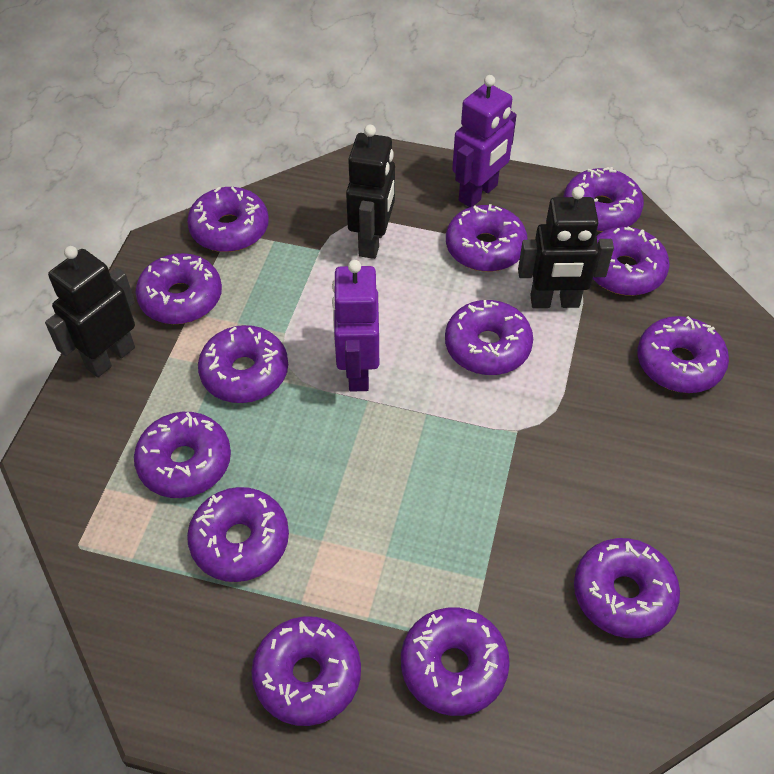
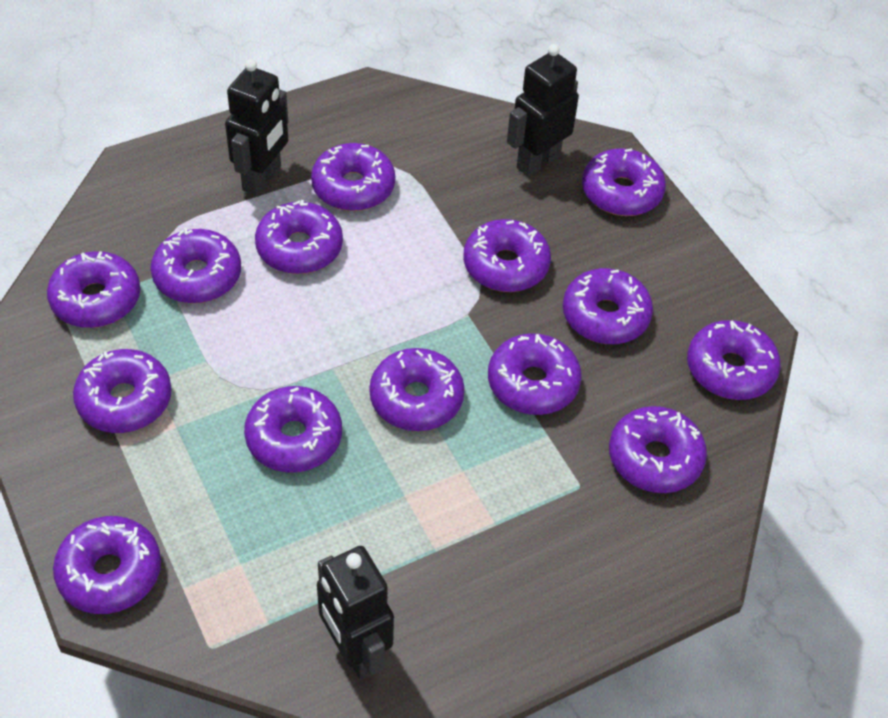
purple donut: [134,412,231,498] [136,253,222,324] [187,187,269,252] [187,487,289,582] [198,325,288,403] [251,616,361,726] [401,608,510,716] [445,300,533,375] [446,204,528,272] [564,167,644,232] [574,538,680,638] [593,227,670,296] [637,316,729,393] = 13 -> [47,251,140,328] [53,516,161,614] [73,349,172,433] [150,228,241,303] [244,386,342,472] [255,200,343,274] [311,143,395,211] [369,348,464,431] [463,219,551,292] [488,333,582,415] [563,268,653,344] [582,148,666,216] [609,406,707,493] [687,320,781,400] = 14
purple robot: [332,260,379,391] [452,75,517,207] = 2 -> none = 0

